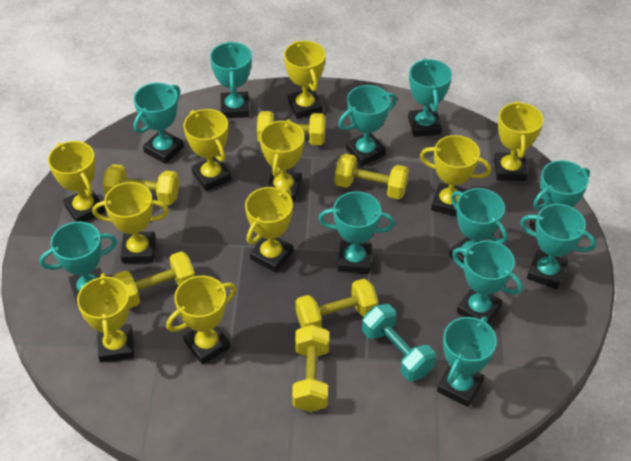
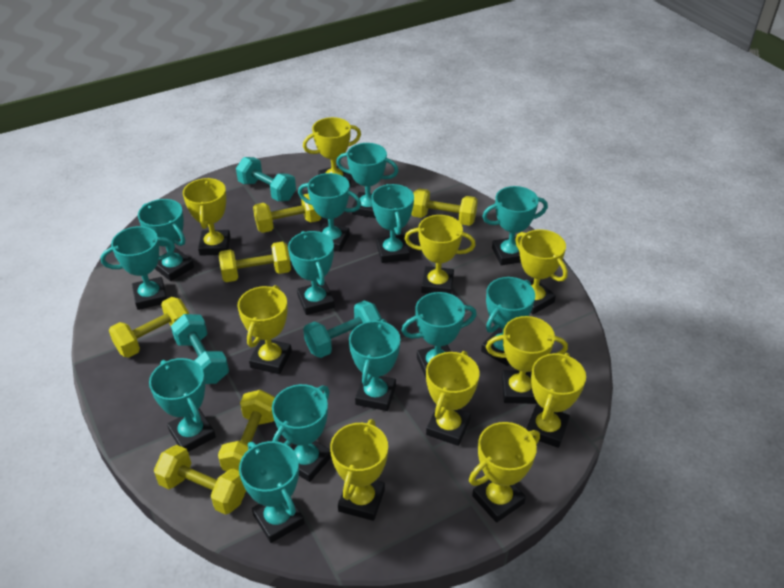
turquoise dumbbell: [362,304,436,381] = 1 -> [171,314,229,384] [236,157,296,201] [303,300,381,358] = 3
turquoise trophy: [39,222,117,307] [134,83,184,164] [210,41,252,118] [318,191,395,274] [338,85,397,166] [408,58,452,137] [437,316,497,407] [449,188,508,264] [452,240,523,324] [520,204,596,289] [529,160,590,232] = 11 -> [101,226,175,310] [138,199,194,281] [149,358,216,452] [239,441,304,543] [272,384,331,482] [288,231,335,315] [298,173,361,252] [336,143,398,218] [349,319,400,411] [371,184,414,263] [401,292,477,378] [481,277,535,366] [482,186,548,266] = 13

